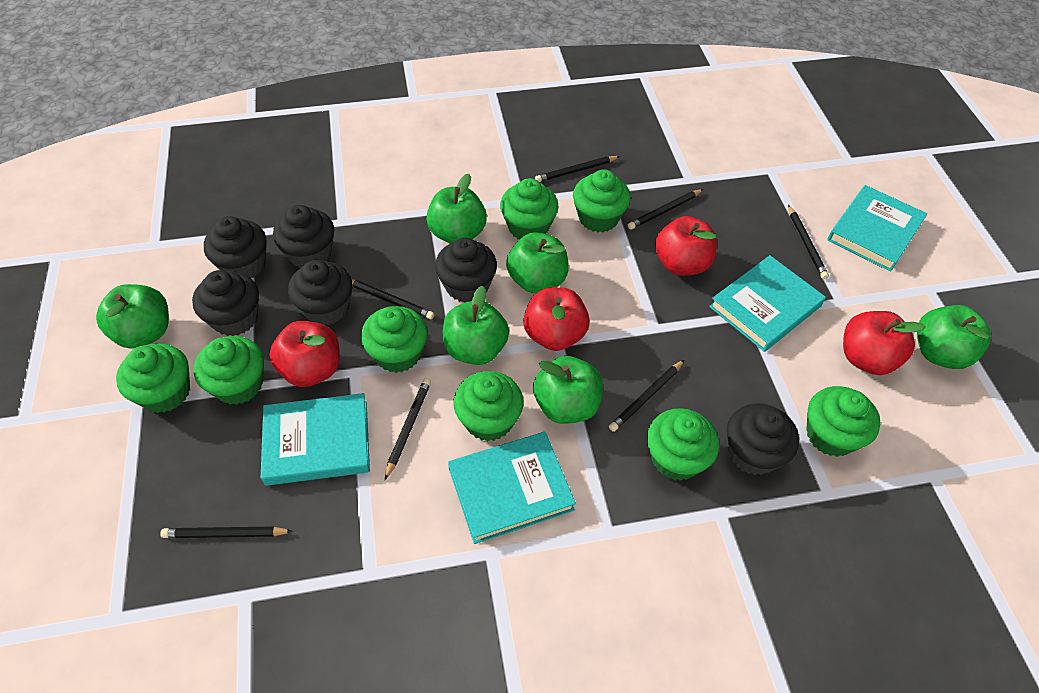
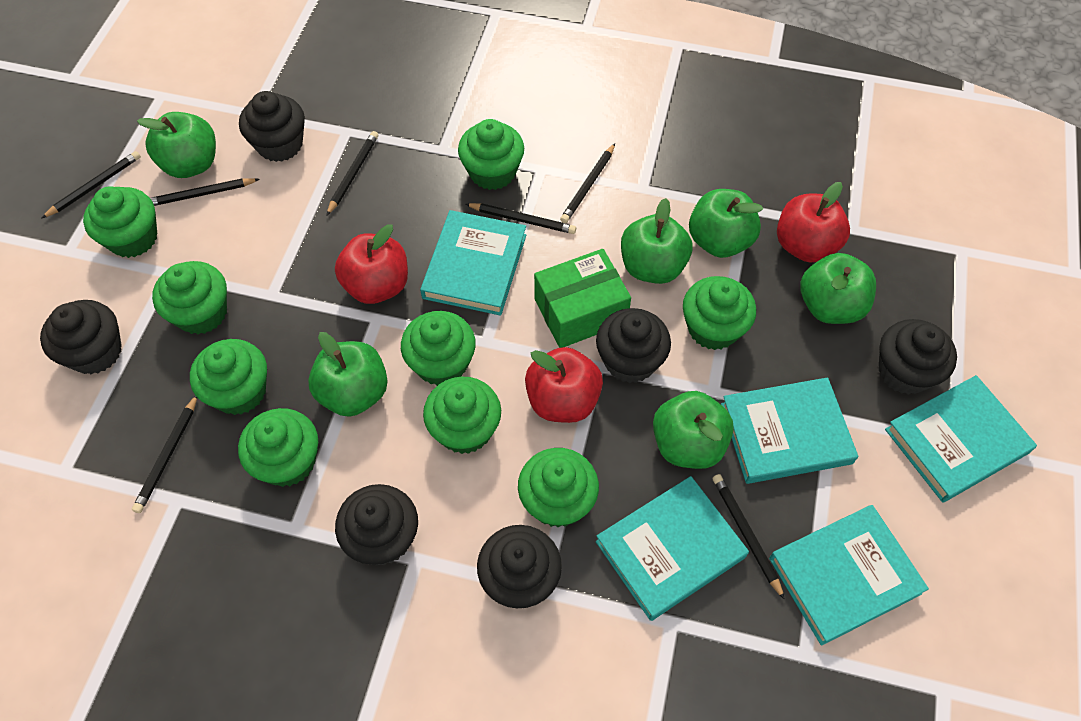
green box: none = 0 -> [534,249,631,348] = 1
green cupcake: [116,344,190,413] [194,336,264,405] [361,306,428,373] [453,371,524,441] [500,178,558,239] [573,169,631,232] [647,408,719,481] [807,386,880,457] = 8 -> [83,186,157,258] [152,261,227,334] [190,339,267,415] [238,408,318,487] [401,311,476,385] [423,377,501,454] [458,119,524,190] [518,448,599,528] [683,276,756,350] = 9
red apple: [269,321,340,387] [523,287,590,351] [655,216,717,276] [843,311,926,375] = 4 -> [335,224,408,304] [525,347,603,423] [777,182,850,263] = 3
turquoise book: [261,393,370,486] [448,432,576,544] [709,255,826,352] [827,185,927,272] = 4 -> [420,210,526,316] [596,476,749,621] [721,377,858,484] [769,505,929,646] [885,375,1037,502] = 5

